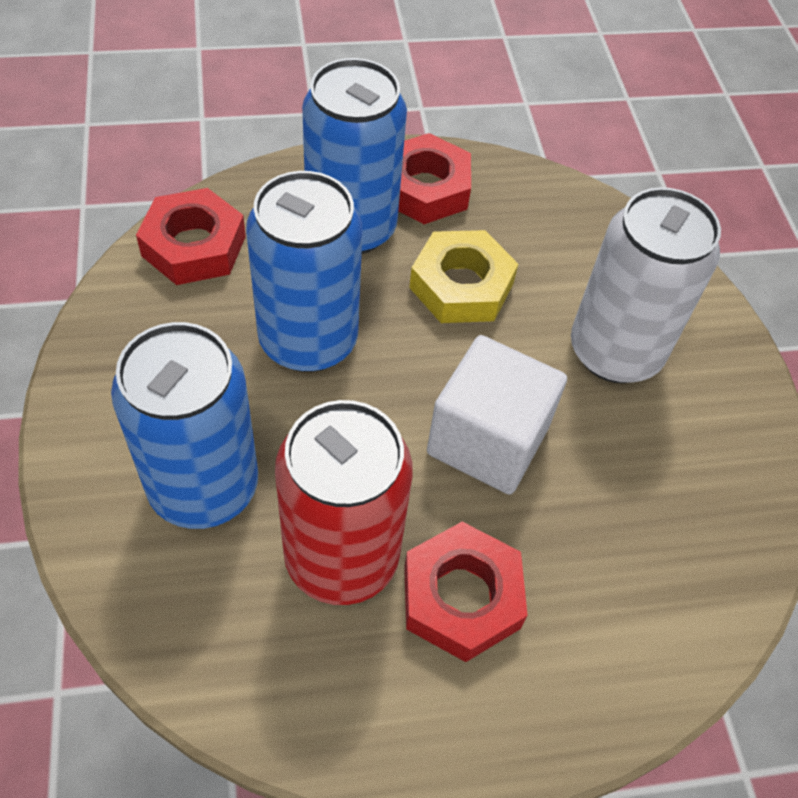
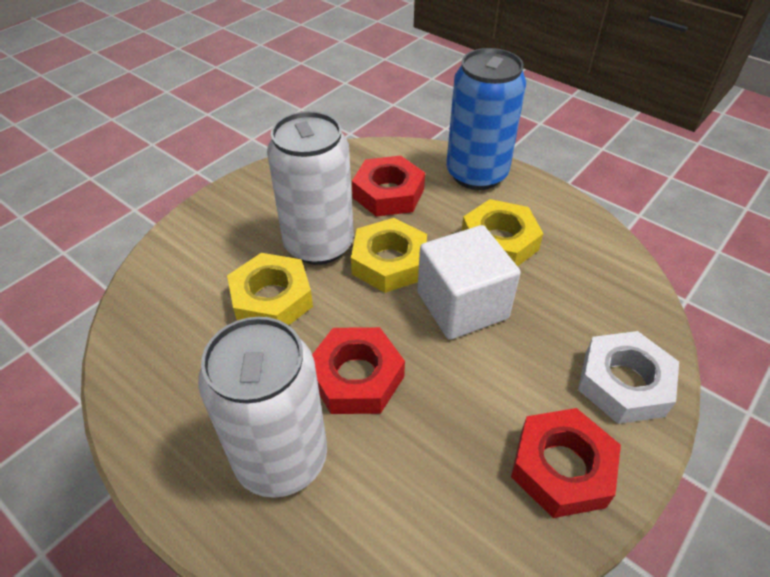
blue can: [111,322,258,529] [246,171,362,372] [302,58,407,254] = 3 -> [446,48,526,190] = 1
red can: [275,400,413,605] = 1 -> none = 0
white can: [571,187,721,383] = 1 -> [198,317,327,498] [267,111,354,265] = 2
white nut: none = 0 -> [578,331,679,424] = 1
yellow nut: [409,230,518,323] = 1 -> [227,253,313,325] [351,218,427,293] [461,199,544,266] = 3

